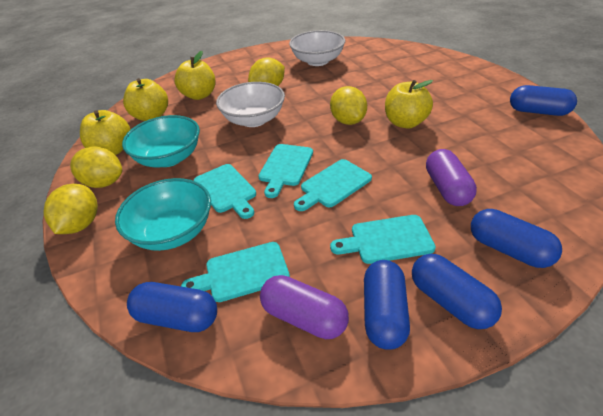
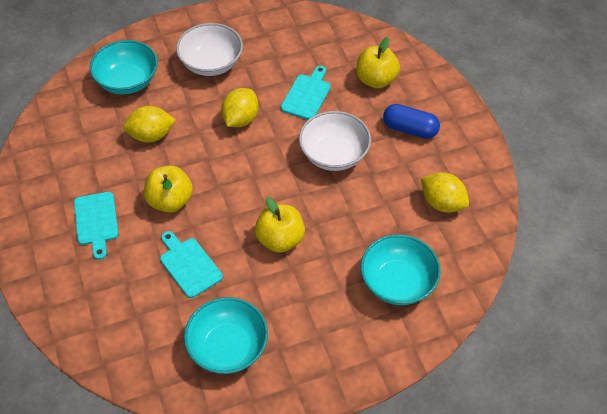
blue capsule: [127,282,217,332] [364,260,410,350] [412,254,502,329] [471,209,562,268] [510,85,577,116] = 5 -> [383,104,440,139] = 1
purple capsule: [260,275,349,339] [426,149,477,206] = 2 -> none = 0
turquoise bowl: [115,178,211,251] [122,115,200,167] = 2 -> [90,40,158,94] [184,297,268,374] [361,234,441,305] = 3
turquoise cutting board: [181,242,290,302] [193,164,256,219] [258,144,313,198] [294,159,372,211] [330,215,436,264] = 5 -> [74,192,119,260] [160,231,223,298] [281,66,331,120] = 3
yellow apple: [80,110,131,155] [123,78,168,121] [174,51,216,100] [385,80,433,129] = 4 -> [144,165,193,213] [255,197,305,253] [356,37,400,89] = 3
yellow lemon: [44,184,98,234] [70,146,122,188] [248,58,285,86] [330,86,367,125] = 4 -> [123,106,176,142] [221,88,259,127] [421,172,469,213] = 3

